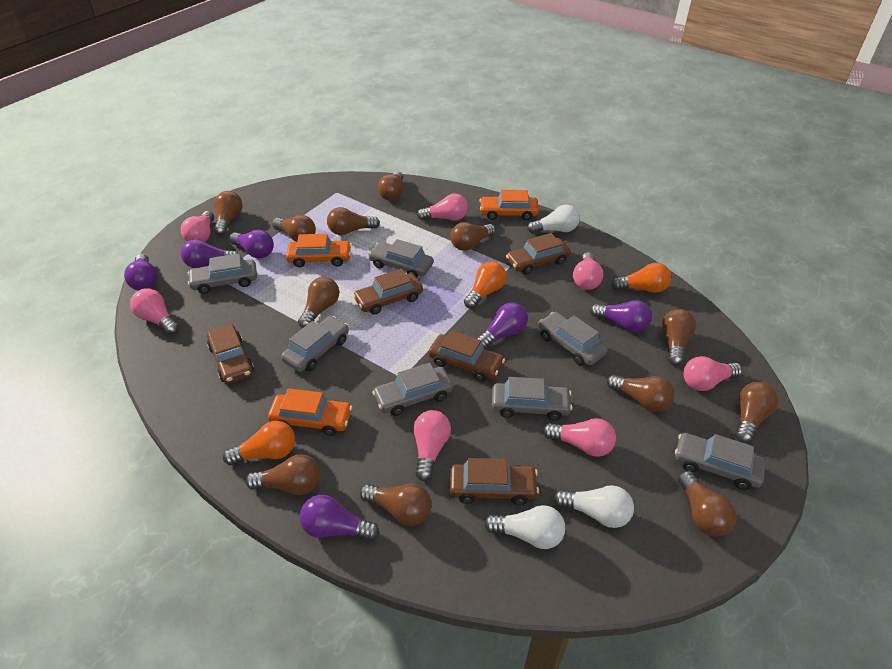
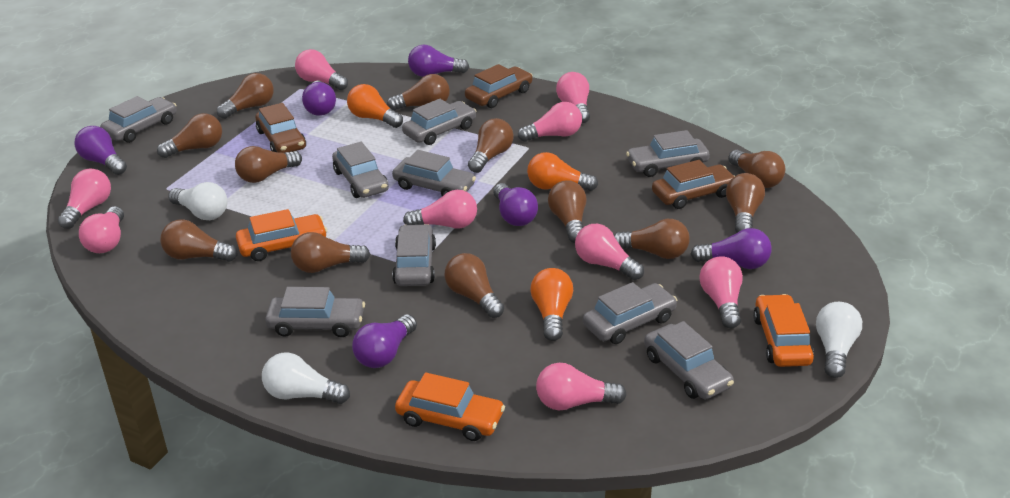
brown car: [207,324,254,384] [353,269,423,315] [428,330,505,382] [450,458,539,505] [506,233,571,274] = 5 -> [256,103,306,153] [465,64,533,108] [652,160,735,209] = 3
grey car: [188,253,257,294] [281,316,349,372] [368,239,433,278] [372,363,453,416] [492,377,572,421] [538,312,608,365] [675,433,766,490] = 7 -> [100,96,177,143] [265,287,365,337] [332,142,389,198] [392,150,476,197] [392,224,436,286] [402,99,476,145] [583,282,677,344] [626,130,710,177] [644,321,734,399] = 9
pink light bulb: [130,288,179,335] [181,211,214,242] [413,410,451,481] [417,193,468,221] [543,418,616,457] [573,252,603,290] [683,356,742,391] = 7 -> [58,169,111,229] [79,206,124,253] [295,49,348,90] [403,190,477,229] [518,102,582,142] [536,363,627,410] [556,72,590,123] [575,224,644,280] [699,257,743,328] = 9

